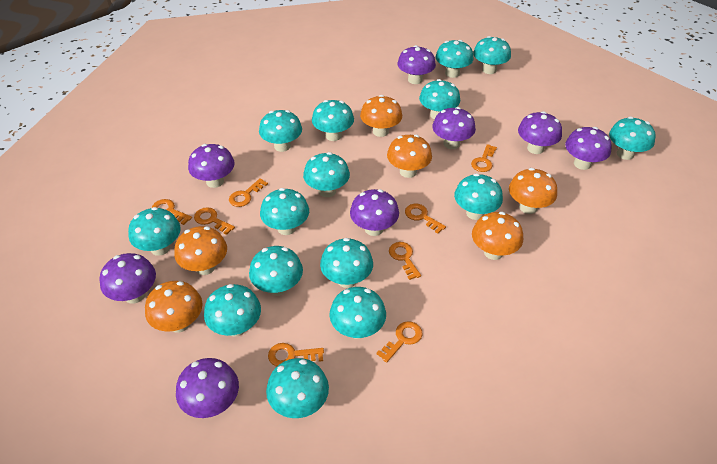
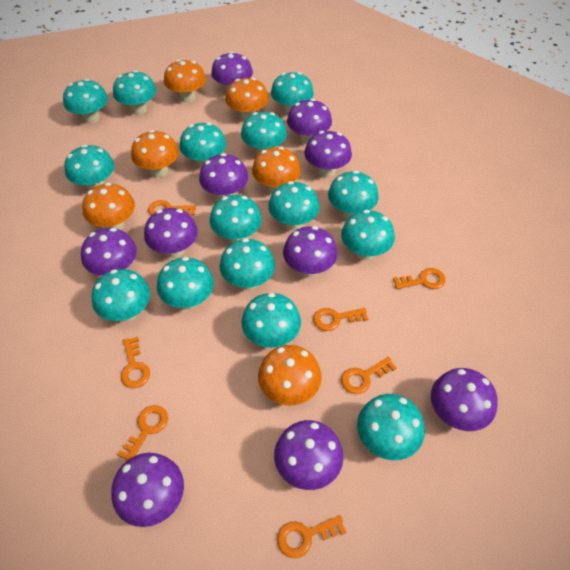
orange key: [152,199,192,225] [194,207,235,235] [229,178,268,207] [268,343,324,366] [376,321,423,363] [389,242,421,280] [405,204,446,233] [471,144,497,172] = 8 -> [117,405,168,461] [121,337,150,388] [148,200,196,216] [277,515,346,558] [313,308,368,331] [341,357,397,394] [393,268,446,289] = 7
purple mushroom: [99,253,156,304] [176,358,239,418] [188,144,235,188] [350,189,399,236] [397,45,436,84] [432,107,476,149] [518,111,562,154] [565,127,612,170] = 8 -> [81,228,137,275] [111,453,184,527] [144,208,198,258] [199,153,248,200] [211,52,253,92] [274,420,343,490] [283,226,338,277] [287,99,332,144] [304,131,352,177] [431,368,498,431] = 10

